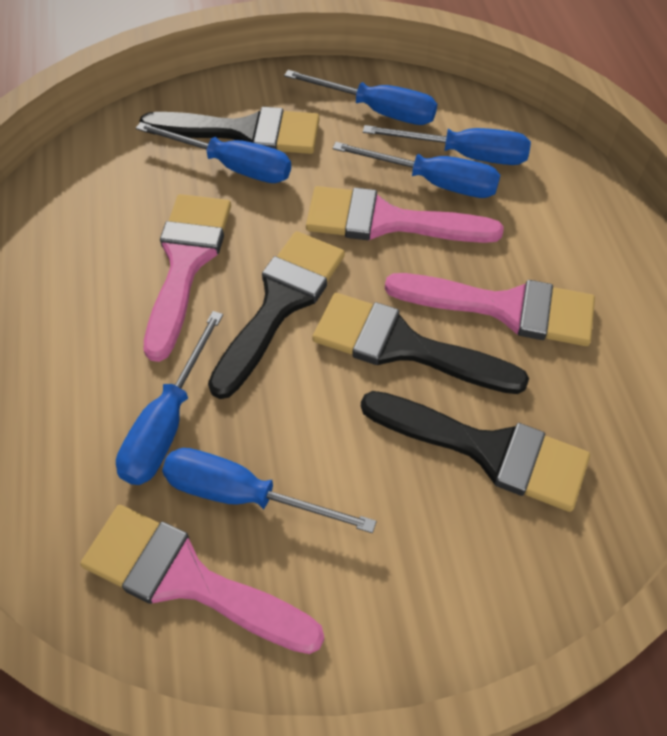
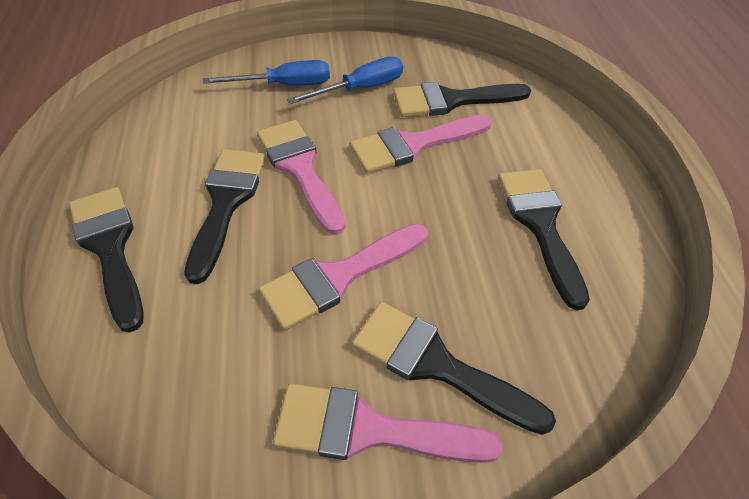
black brush: [139,107,320,154] [208,231,345,399] [312,293,529,394] [361,391,590,512] = 4 -> [69,187,144,333] [184,149,266,284] [352,302,556,435] [393,82,531,117] [498,169,590,310] = 5
blue screwdriver: [116,311,223,485] [136,122,291,183] [162,448,377,533] [284,70,437,125] [333,142,500,198] [363,125,531,165] = 6 -> [203,60,330,86] [287,57,403,104] = 2

